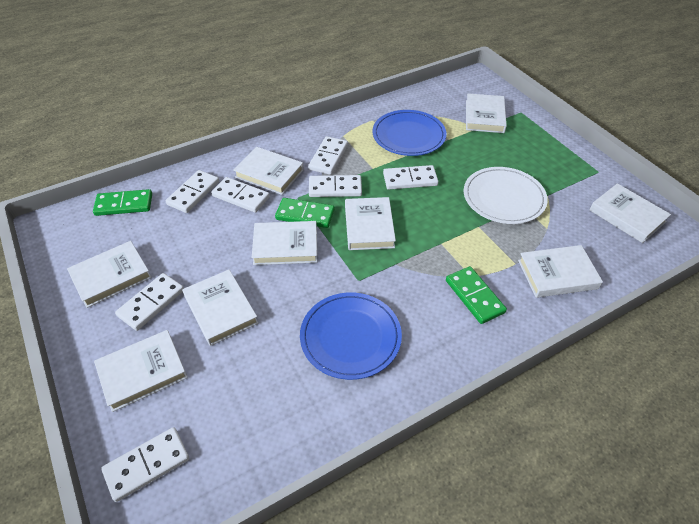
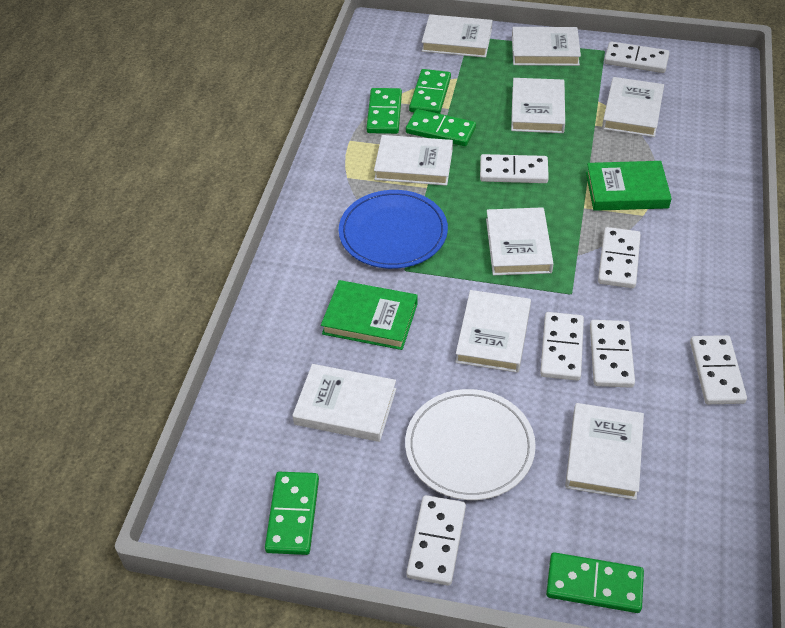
blue plate: [300,292,402,380] [372,110,447,156] = 2 -> [339,190,448,269] = 1
green book: none = 0 -> [321,280,417,350] [586,161,672,211] = 2
green domino: [93,189,152,216] [275,198,335,228] [446,266,507,324] = 3 -> [265,472,319,555] [366,88,402,134] [406,109,476,146] [409,69,451,114] [546,552,644,613] = 5

